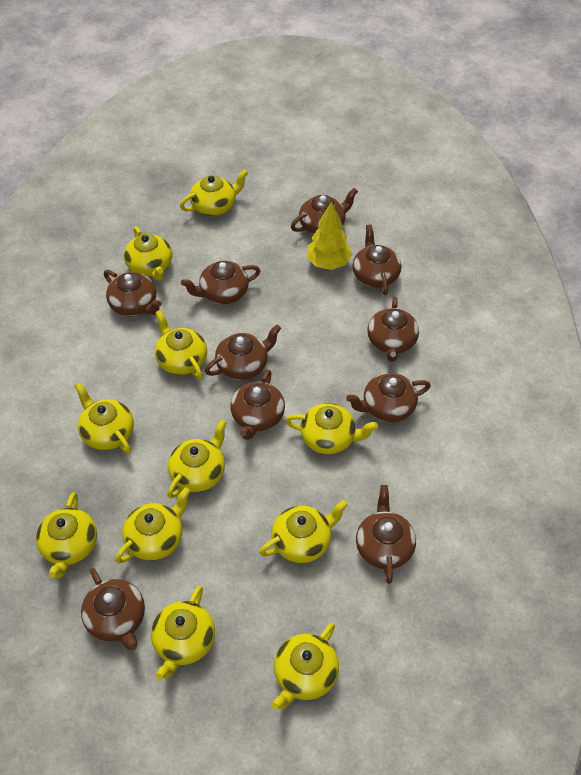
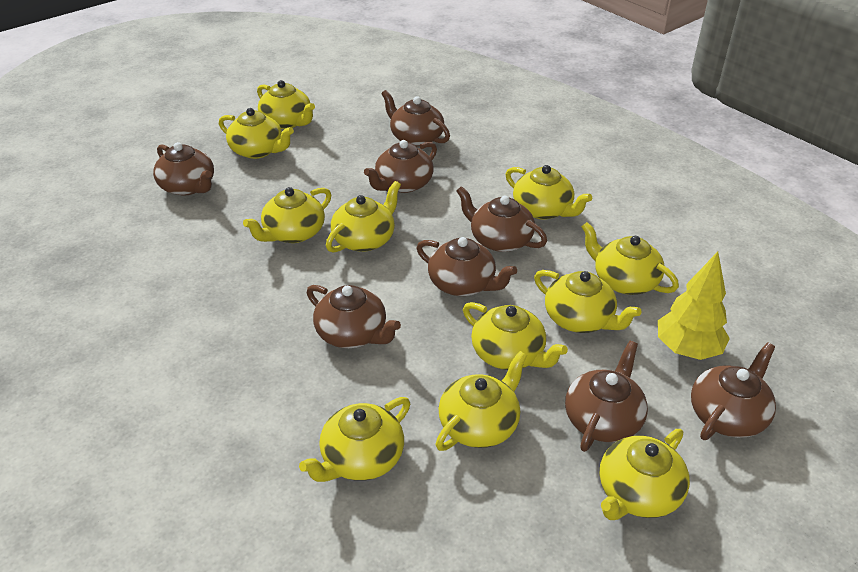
brown teapot: [81,568,145,650] [104,270,162,316] [181,261,260,304] [205,324,281,380] [230,370,285,440] [291,187,358,234] [346,373,431,422] [352,224,401,295] [356,485,416,584] [367,297,419,362] = 10 -> [153,142,214,195] [307,285,401,348] [364,140,437,193] [381,90,450,147] [416,237,517,296] [457,186,547,252] [565,341,648,452] [691,342,776,440] = 8

